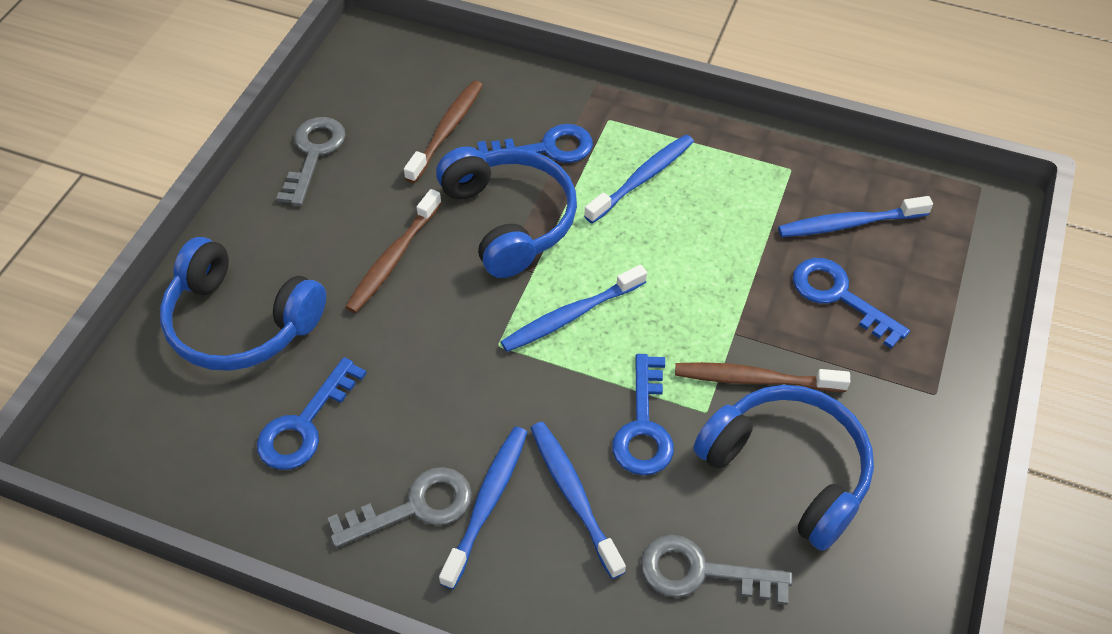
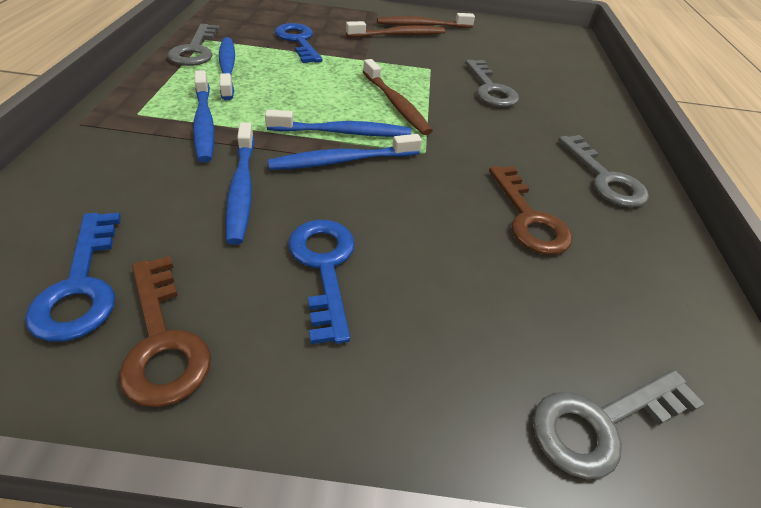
blue headphones: [160,237,326,371] [436,147,577,278] [693,385,874,551] = 3 -> none = 0
blue key: [257,357,367,470] [477,124,593,163] [612,354,674,475] [793,258,910,349] = 4 -> [25,213,121,342] [275,23,323,63] [288,220,355,344] = 3
brown key: none = 0 -> [119,256,211,407] [489,166,572,255] = 2
grey key: [276,117,346,206] [328,467,472,548] [641,535,792,605] = 3 -> [168,24,220,66] [465,60,519,107] [533,370,705,479] [558,135,649,207] = 4

